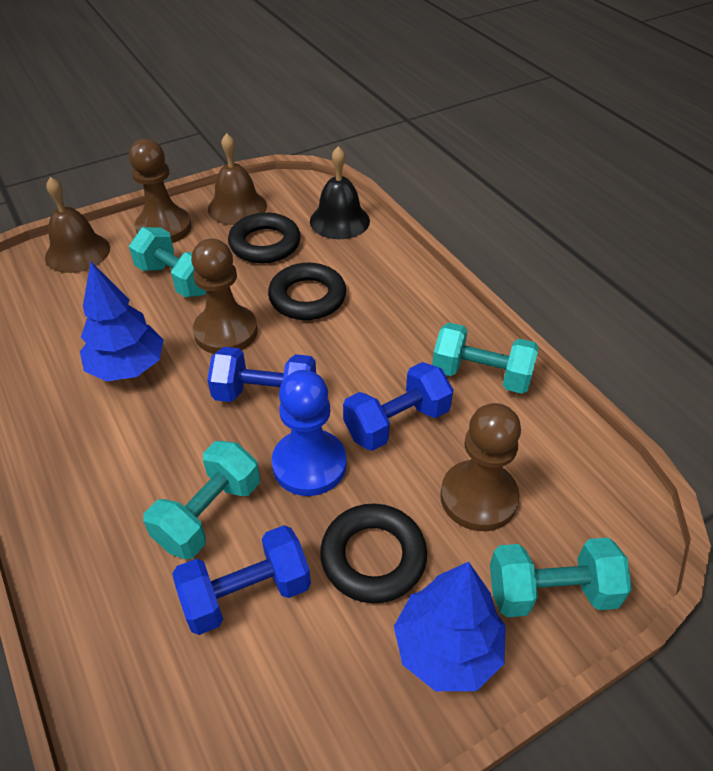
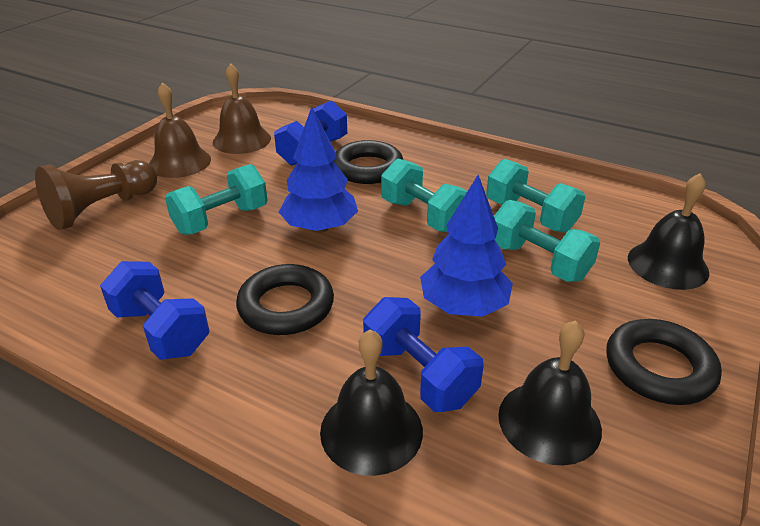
black bell: [310,146,370,239] = 1 -> [320,329,423,476] [498,320,602,465] [628,173,709,290] = 3
blue pawn: [272,370,347,496] = 1 -> none = 0
brown pawn: [129,139,192,243] [191,239,258,354] [440,403,521,531] = 3 -> [35,160,157,230] = 1

